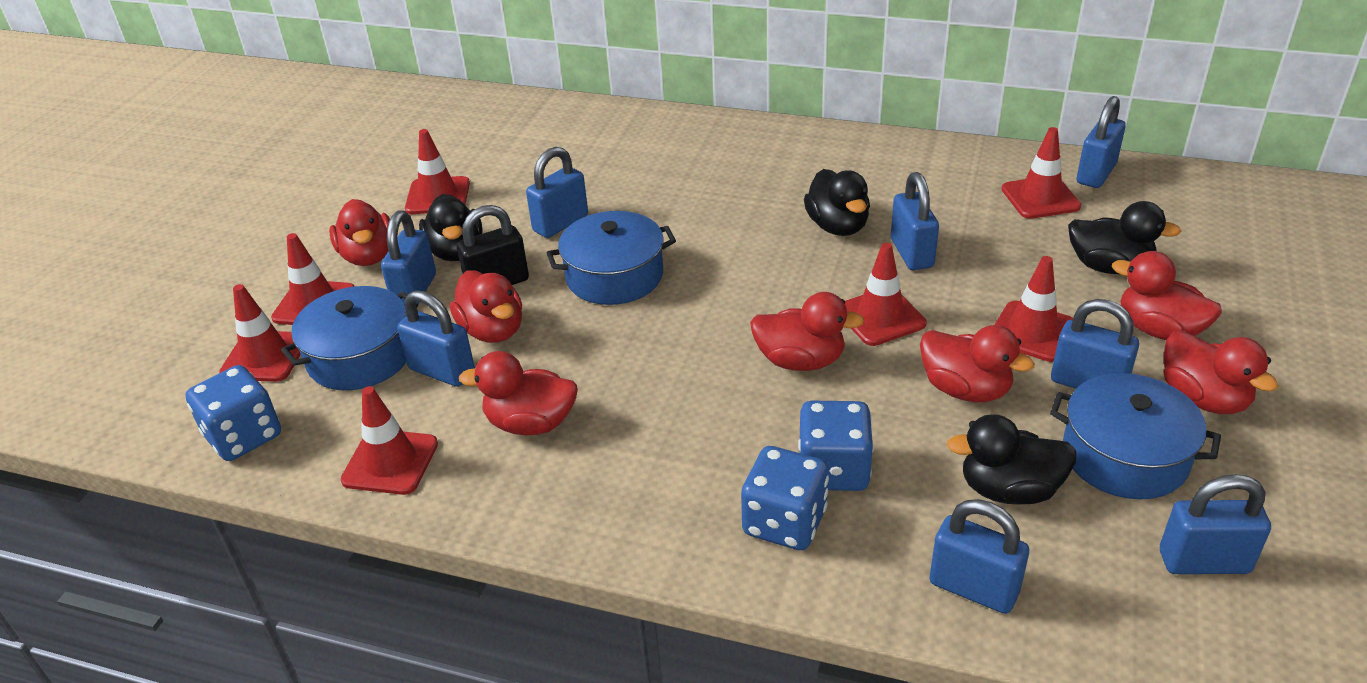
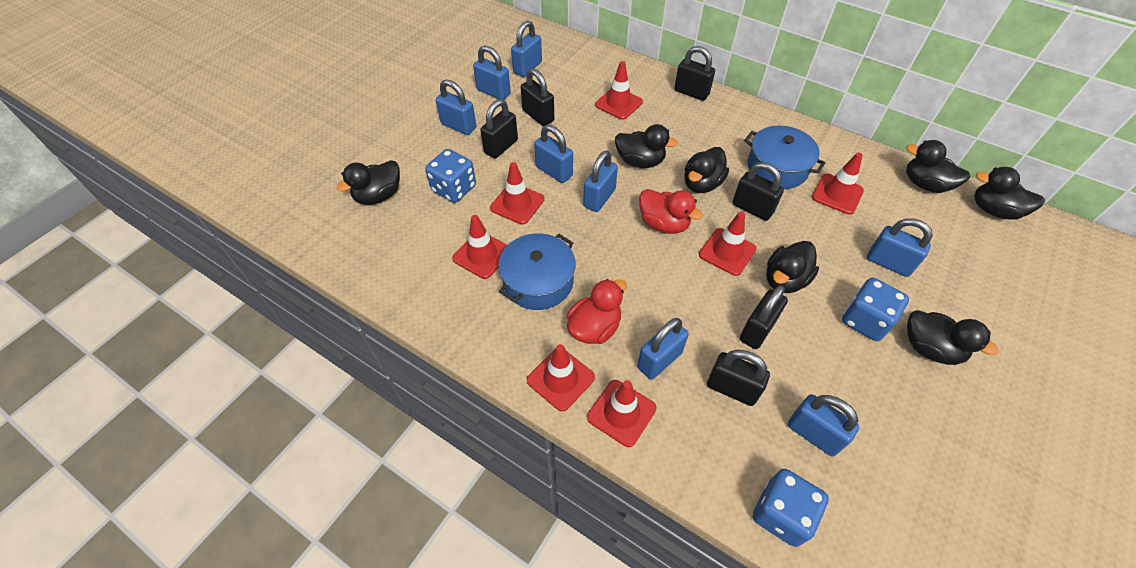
black duck: [419,194,483,262] [804,169,870,236] [947,414,1076,505] [1068,201,1181,274] = 4 -> [336,160,400,205] [615,124,678,168] [684,147,729,193] [766,241,819,293] [906,140,970,193] [907,310,999,365] [974,167,1045,220] = 7
black padlock: [457,205,529,285] = 1 -> [480,99,518,159] [521,68,554,126] [674,46,715,101] [707,350,770,406] [732,162,784,221] [740,285,788,349] = 6
blue pot: [281,286,418,390] [547,211,676,305] [1050,373,1221,500] = 3 -> [498,233,576,310] [744,125,825,189] = 2
red duck: [329,199,390,266] [450,271,522,343] [459,351,578,435] [750,292,864,371] [920,325,1035,402] [1112,251,1222,340] [1164,331,1279,414] = 7 -> [567,279,627,344] [639,189,703,234] = 2

